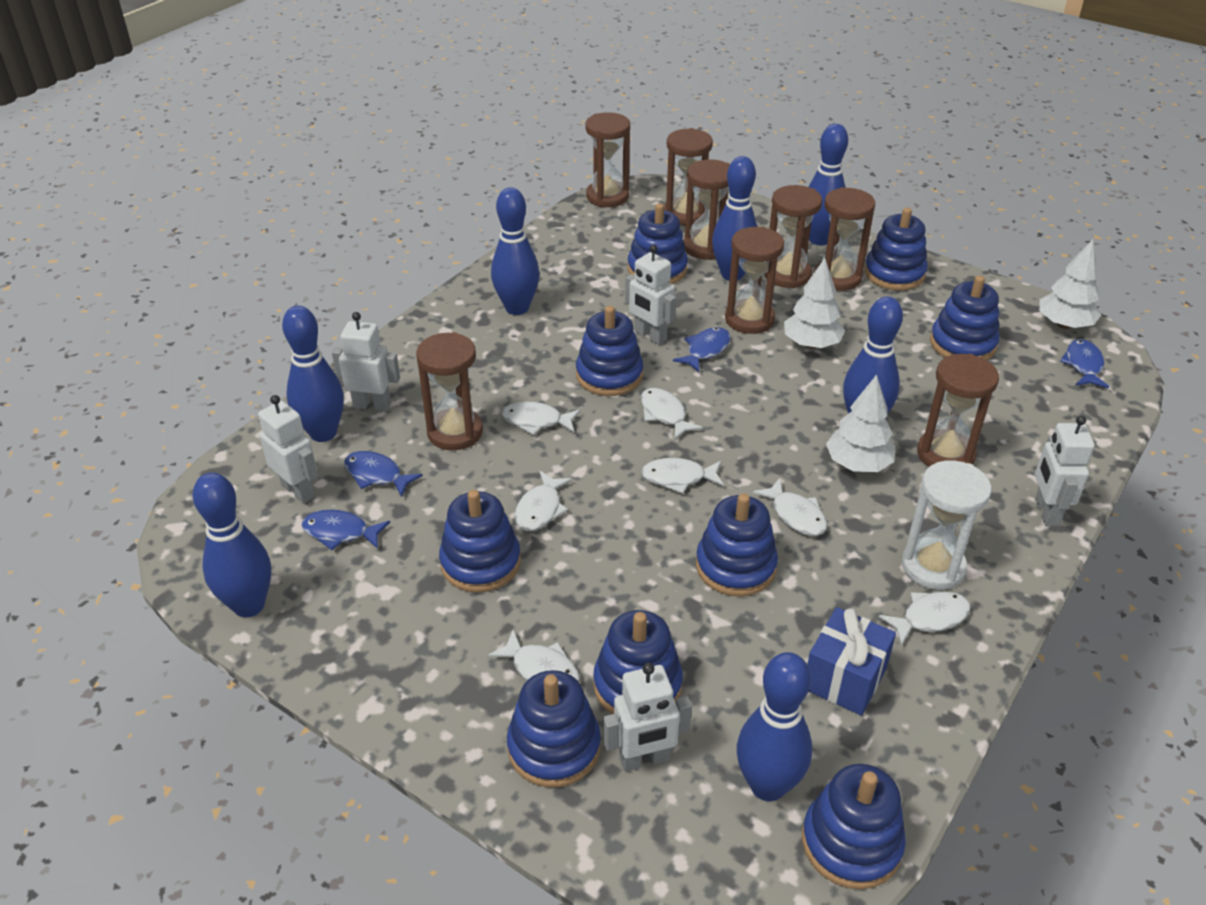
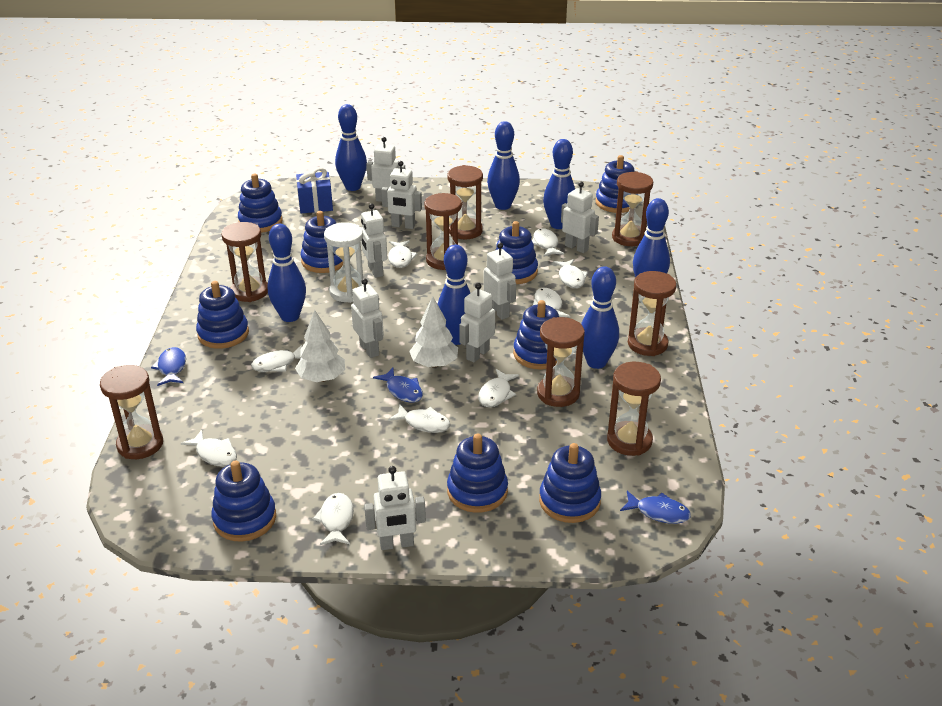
blue fish: [301,509,390,550] [344,451,423,497] [673,327,731,372] [1060,339,1109,388] = 4 -> [151,347,186,386] [373,368,423,402] [620,491,691,524] = 3
white fish: [488,629,580,682] [501,402,580,435] [515,471,572,531] [641,388,703,440] [641,458,724,494] [753,478,827,536] [879,591,971,646] = 7 -> [181,429,237,467] [251,345,302,372] [313,493,354,545] [388,240,418,268] [388,404,451,433] [478,369,519,407] [532,228,564,257] [533,288,570,317] [553,259,588,288] = 9
white robot: [258,395,318,504] [332,312,400,412] [603,662,692,772] [625,244,676,345] [1035,415,1095,526] = 5 -> [351,278,384,358] [361,203,387,278] [364,466,426,550] [366,137,405,202] [381,161,422,229] [459,283,495,363] [484,243,516,320] [561,182,599,253] = 8
white tree: [784,258,845,349] [826,374,895,472] [1039,239,1101,329] = 3 -> [295,310,345,382] [409,296,458,368] = 2

